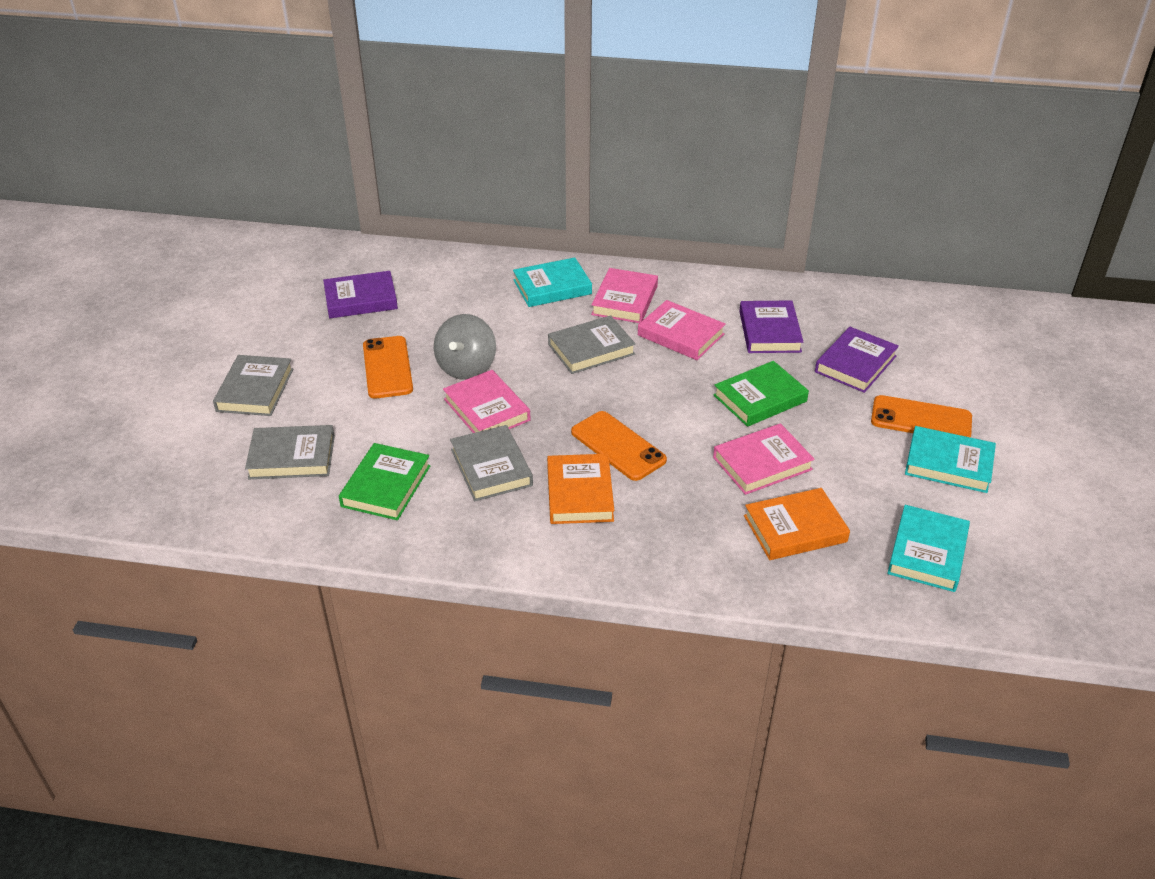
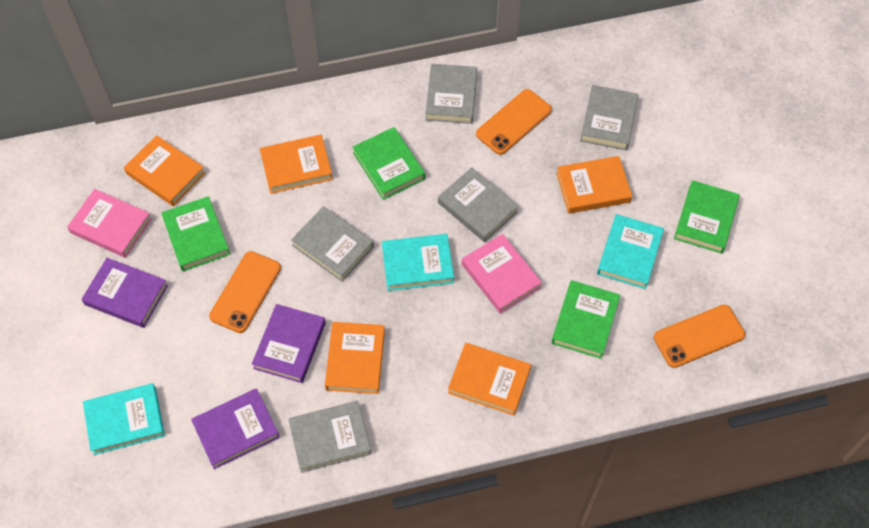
green book: [339,443,431,520] [713,361,809,427] = 2 -> [161,196,230,271] [352,127,425,200] [551,280,620,359] [674,180,740,254] = 4
grey book: [213,355,293,416] [245,425,335,479] [450,425,533,501] [548,315,636,374] = 4 -> [288,401,371,473] [291,206,374,282] [426,64,477,124] [438,167,519,242] [580,85,638,150] = 5
grey spinning top: [434,314,496,380] = 1 -> none = 0
orange book: [547,454,614,524] [744,488,850,560] = 2 -> [124,135,206,206] [260,135,333,194] [325,322,385,394] [448,343,531,416] [556,156,632,214] = 5
pink book: [443,370,530,433] [591,268,658,323] [638,300,726,360] [713,423,815,495] = 4 -> [67,189,152,258] [462,234,542,313] = 2

